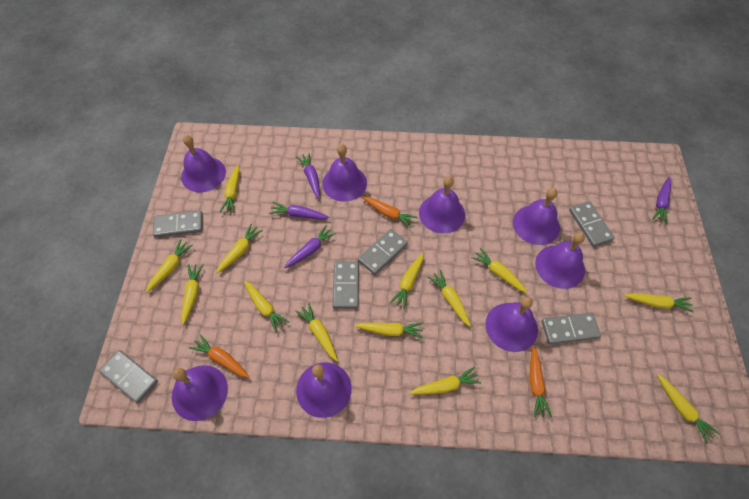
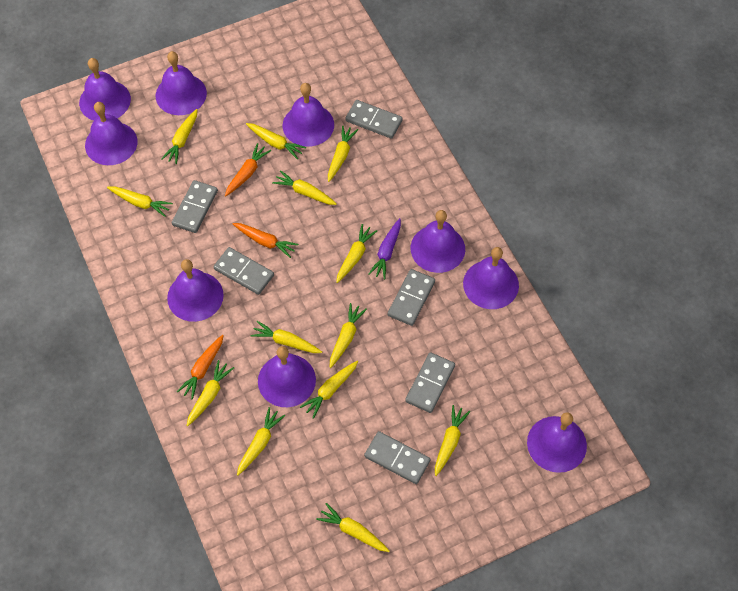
purple bell: [172,365,228,421] [181,135,226,192] [296,363,352,418] [322,144,367,202] [419,176,465,234] [486,297,538,352] [513,188,560,245] [535,232,585,289] = 8 -> [79,58,131,121] [85,102,138,165] [156,51,207,115] [167,259,224,322] [258,346,316,407] [283,83,334,147] [411,210,465,273] [463,247,519,309] [527,412,587,473] = 9
purple carrot: [269,202,329,220] [284,225,337,268] [296,153,320,199] [652,177,671,224] = 4 -> [369,218,401,279] = 1

